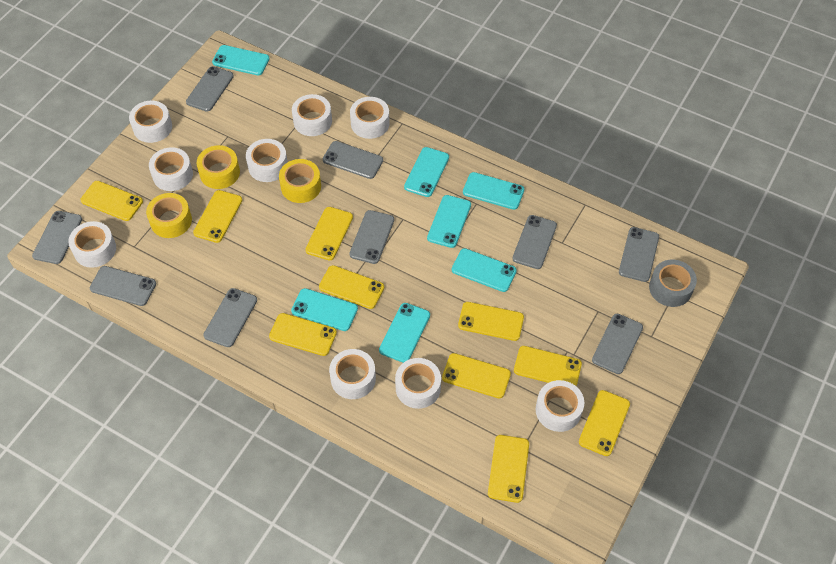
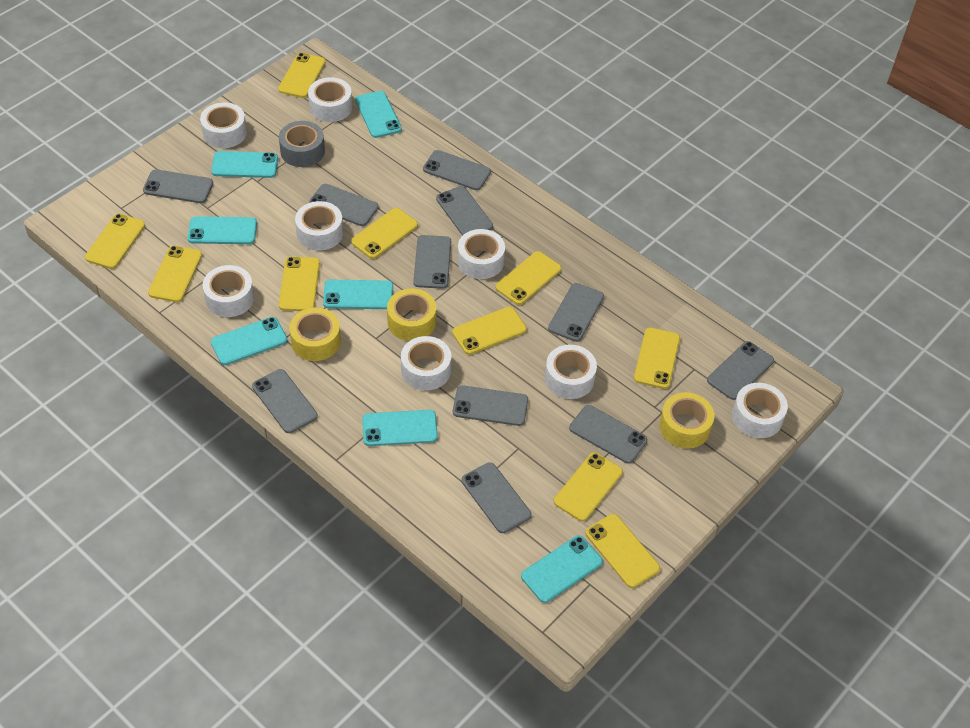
grey phone: [32,211,82,264] [90,266,156,306] [186,66,234,112] [203,288,257,347] [323,141,383,179] [349,210,394,264] [512,215,557,269] [592,314,643,374] [619,227,659,282] = 9 -> [143,169,213,203] [252,369,318,433] [309,184,378,226] [413,235,451,289] [423,150,491,190] [436,186,493,236] [453,386,528,426] [462,462,531,533] [548,283,604,342] [569,405,647,464] [707,341,774,400] = 11
white tape: [68,221,116,268] [129,101,172,143] [149,147,193,191] [246,139,288,182] [292,94,332,136] [329,349,376,399] [350,97,390,139] [395,358,441,409] [536,380,584,432] = 9 -> [200,102,247,148] [203,265,254,317] [295,201,343,251] [308,77,352,122] [401,336,451,391] [457,229,505,279] [545,345,597,399] [732,383,788,438] = 8

